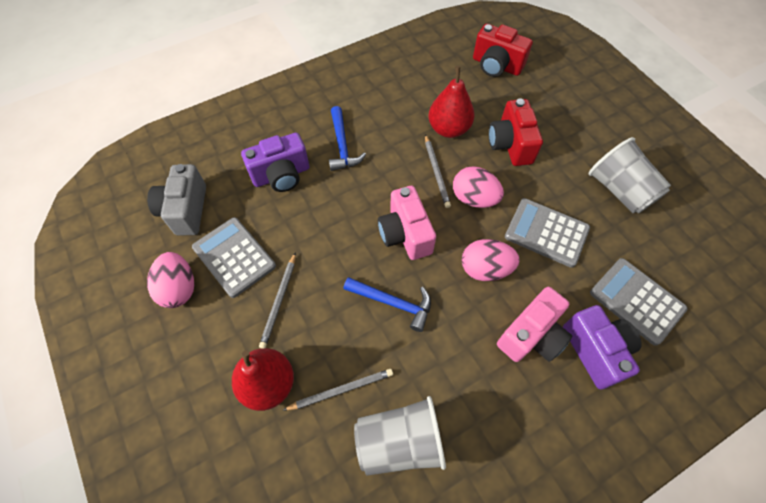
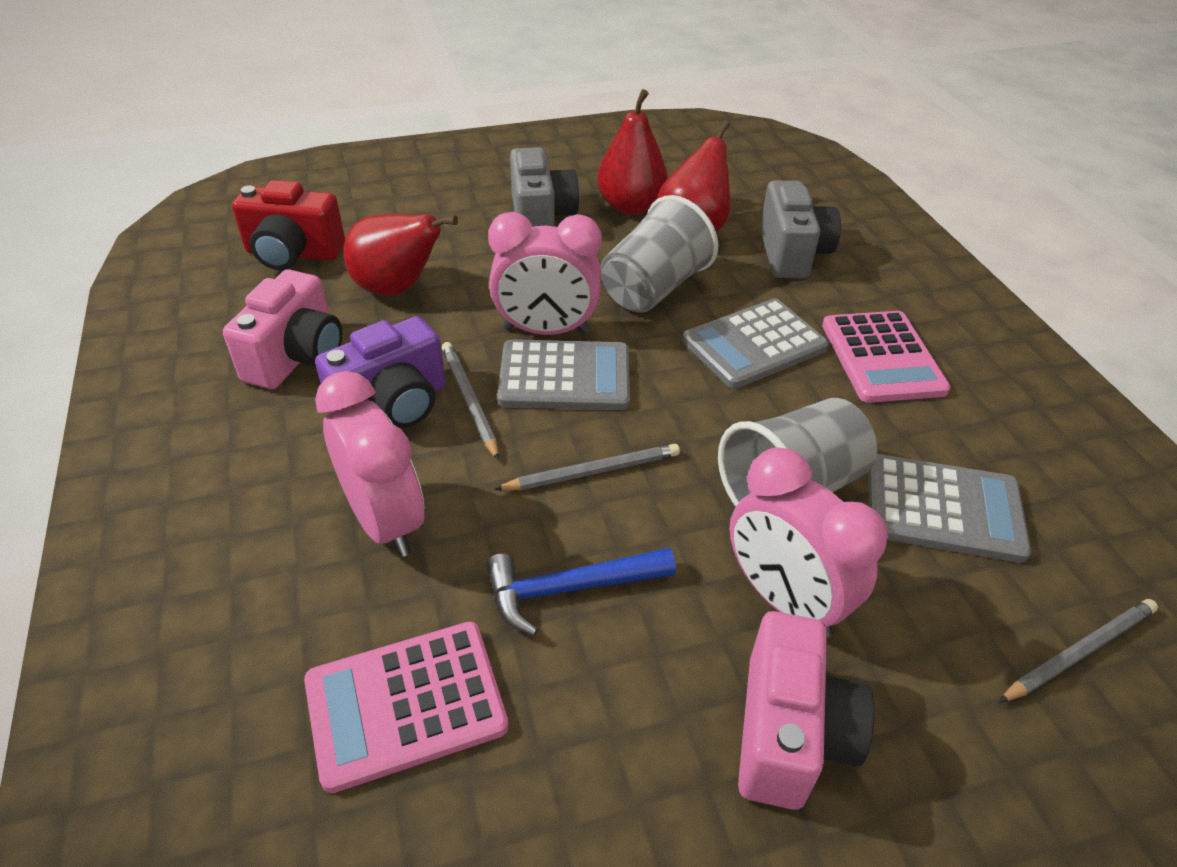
blue hammer: [329,106,366,171] [343,277,431,332] = 2 -> [486,548,676,636] = 1
grey camera: [147,164,206,236] = 1 -> [510,147,579,227] [760,181,841,278] = 2
pink calculator: none = 0 -> [304,622,509,793] [822,311,951,403] = 2
pink clock: none = 0 -> [315,371,424,557] [488,212,602,335] [729,448,888,637] = 3
pink egg: [147,252,194,308] [453,166,504,208] [462,239,519,281] = 3 -> none = 0
purple camera: [241,133,309,192] [563,305,642,389] = 2 -> [315,316,446,429] = 1
red camera: [473,24,533,77] [489,98,543,166] = 2 -> [232,180,345,270] = 1
red pear: [232,348,294,411] [429,66,475,138] = 2 -> [343,214,458,296] [597,89,668,215] [657,120,730,232] = 3

